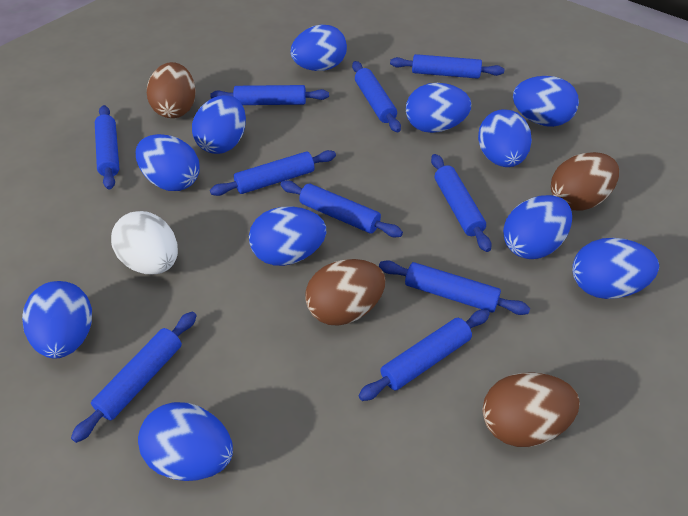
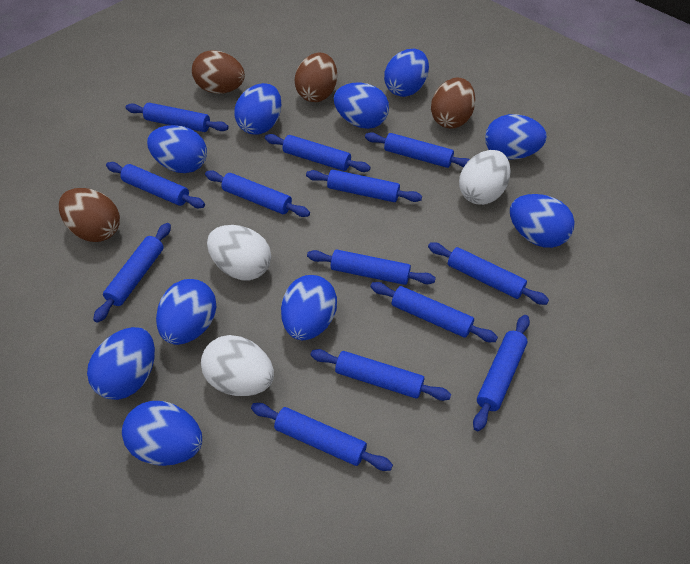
blue egg: [22,281,92,359] [136,134,200,191] [138,402,233,481] [192,95,246,154] [249,206,326,266] [290,25,347,71] [406,83,471,133] [478,109,532,167] [503,195,572,259] [513,76,579,127] [572,238,659,299] = 11 -> [87,327,155,400] [122,401,202,466] [147,125,207,173] [156,279,217,345] [234,83,281,135] [281,275,337,340] [334,83,389,129] [384,49,429,97] [485,114,547,160] [510,194,575,248] = 10
blue rolling pin: [71,311,197,443] [95,105,119,190] [210,85,329,105] [210,150,336,196] [280,181,403,237] [352,61,401,132] [358,309,490,401] [379,260,530,315] [390,54,504,79] [431,154,491,252] = 10 -> [93,223,171,323] [106,162,205,208] [126,103,229,132] [205,170,310,217] [251,403,393,471] [265,134,371,172] [306,170,422,202] [307,249,436,285] [310,349,451,401] [365,132,470,168] [370,282,498,342] [428,242,549,305] [473,315,530,431] = 13
white egg: [111,211,178,274] = 1 -> [201,335,274,396] [207,225,271,280] [459,150,511,205] = 3

